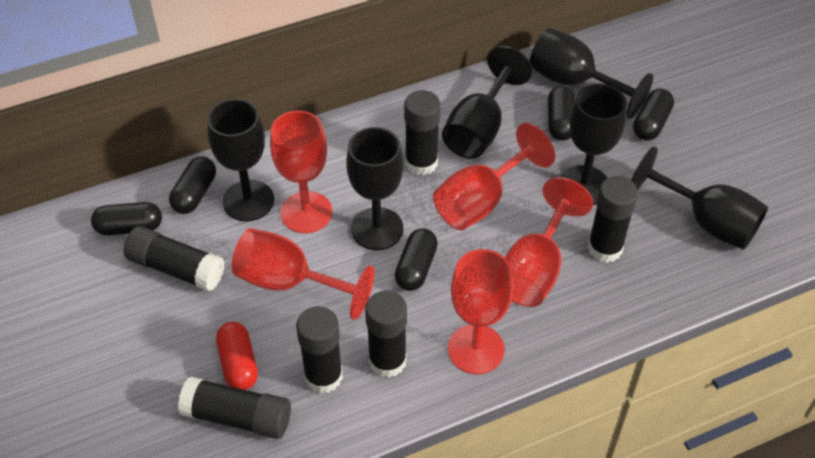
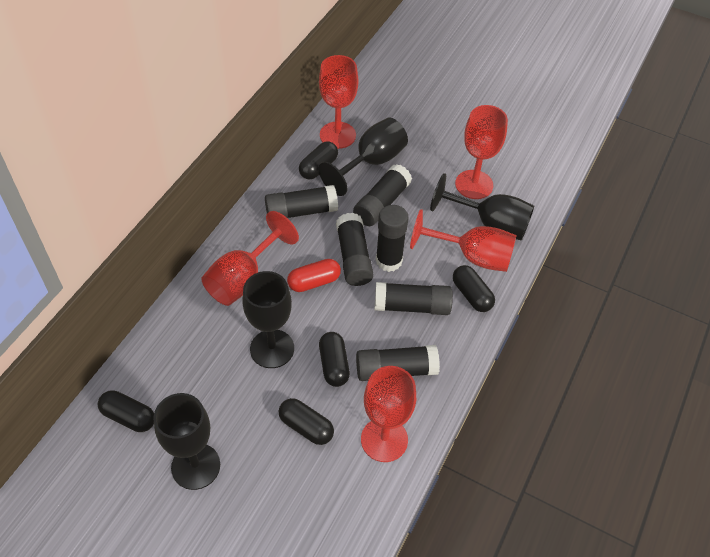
black goblet: [207,99,274,221] [346,127,404,250] [442,46,532,159] [530,28,653,119] [561,83,627,205] [631,146,768,250] = 6 -> [153,393,220,490] [242,271,294,368] [319,117,408,196] [430,173,534,241] = 4

